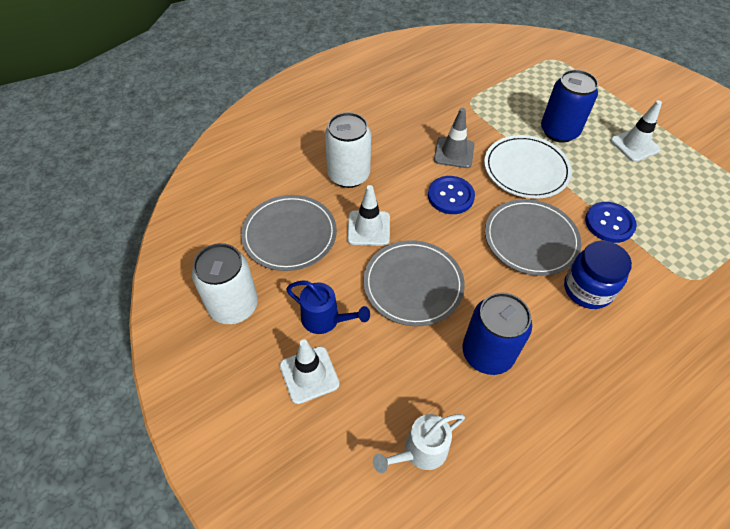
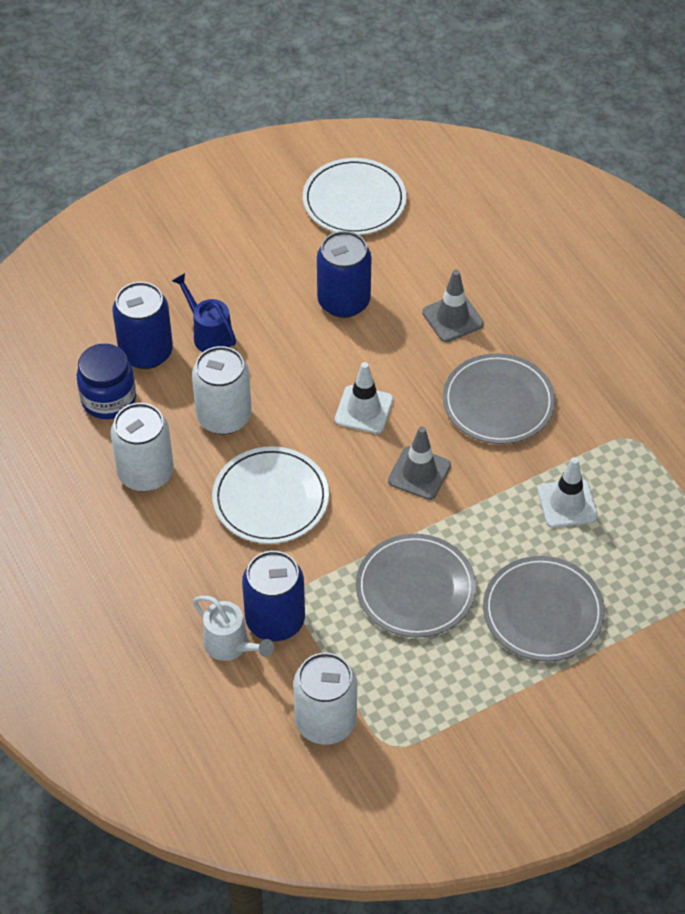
blue button: [428,176,475,214] [585,202,637,243] = 2 -> none = 0
blue can: [463,292,532,375] [541,69,598,143] = 2 -> [113,282,173,369] [242,551,305,641] [317,231,371,318] = 3
grey traffic cone: [434,108,474,168] = 1 -> [388,426,451,500] [422,270,484,342] = 2
white can: [192,243,258,324] [325,112,371,188] = 2 -> [110,403,174,492] [192,346,252,435] [293,653,357,745] = 3
white plate: [484,135,572,199] = 1 -> [212,446,329,544] [303,158,406,235] = 2
white traffic cone: [280,339,340,404] [347,185,390,246] [610,100,662,162] = 3 -> [335,362,393,434] [538,457,598,528] = 2

